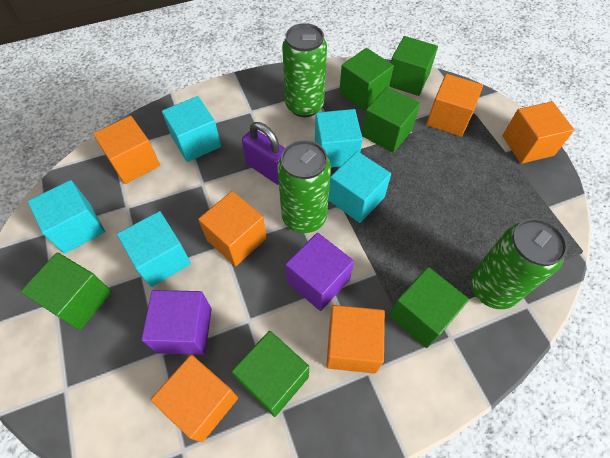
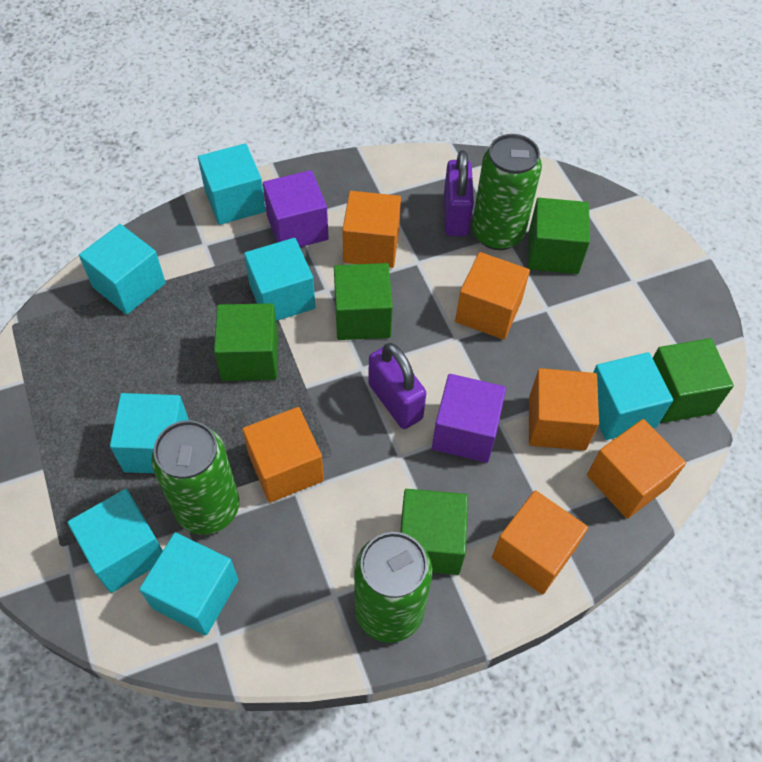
green cube: [20,252,112,330] [232,331,309,417] [339,48,394,111] [362,87,420,153] [389,36,438,96] [389,267,469,348] = 6 -> [214,303,278,381] [334,263,393,340] [400,489,468,575] [528,198,590,274] [653,338,734,423] = 5
purple padlock: [242,122,285,185] = 1 -> [368,343,426,429] [444,150,474,236] = 2
turquoise cube: [27,180,105,254] [117,211,191,287] [162,96,221,162] [315,109,363,167] [329,151,391,223] = 5 -> [68,489,163,593] [79,224,166,315] [110,393,189,473] [139,533,238,636] [198,143,266,225] [244,238,315,321] [593,352,673,440] = 7

